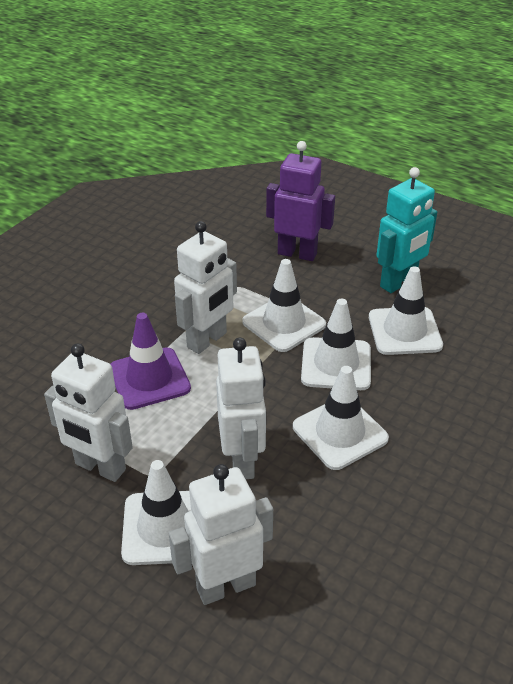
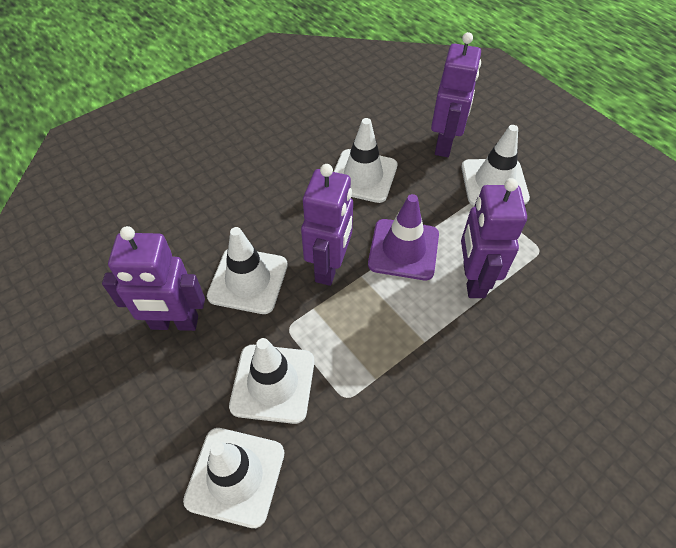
purple robot: [266,141,335,261] = 1 -> [102,226,205,331] [301,164,353,286] [431,32,481,157] [461,178,527,298] = 4
turquoise robot: [376,167,437,293] = 1 -> none = 0
white robot: [44,344,133,482] [169,464,273,605] [174,221,237,354] [216,338,266,479] = 4 -> none = 0

